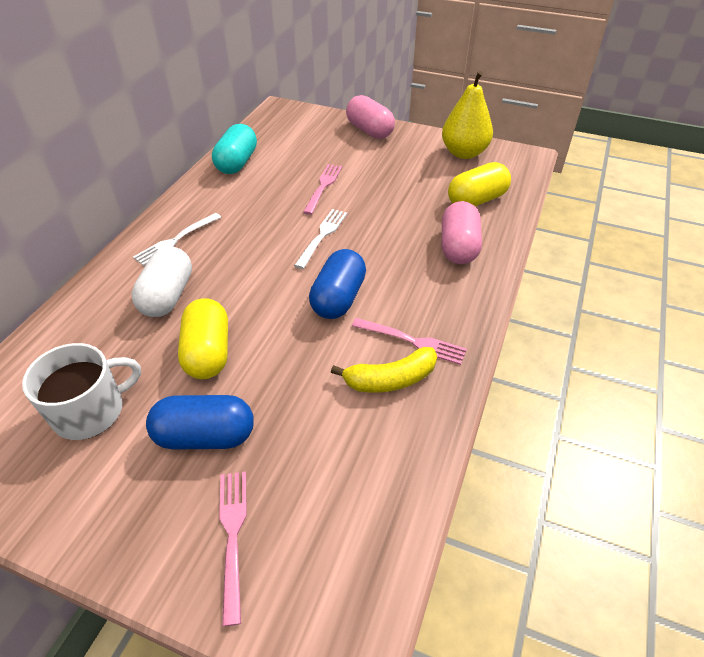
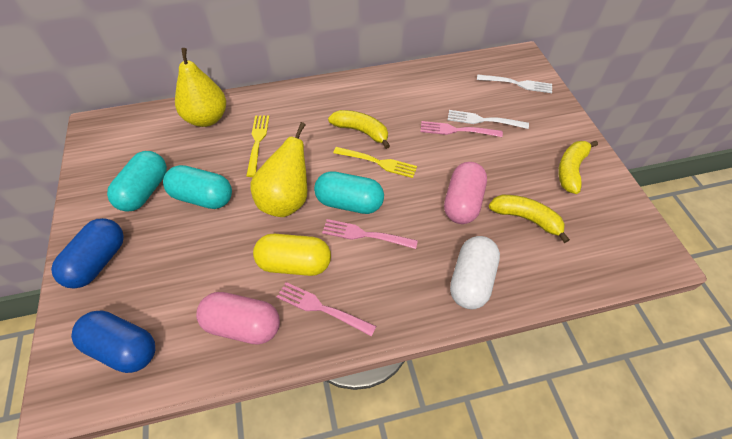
turquoise capsule: [212,124,257,174] = 1 -> [107,151,167,212] [163,165,232,209] [314,171,384,214] = 3
white mug: [22,343,141,440] = 1 -> none = 0
yellow banana: [331,347,437,393] = 1 -> [328,110,390,149] [489,195,570,243] [558,141,598,194] = 3
yellow capsule: [178,298,228,379] [448,162,511,206] = 2 -> [253,234,331,276] = 1
yellow fork: none = 0 -> [246,115,269,177] [333,147,417,178] = 2
yellow pear: [442,71,493,159] = 1 -> [175,48,226,127] [250,122,307,217] = 2

